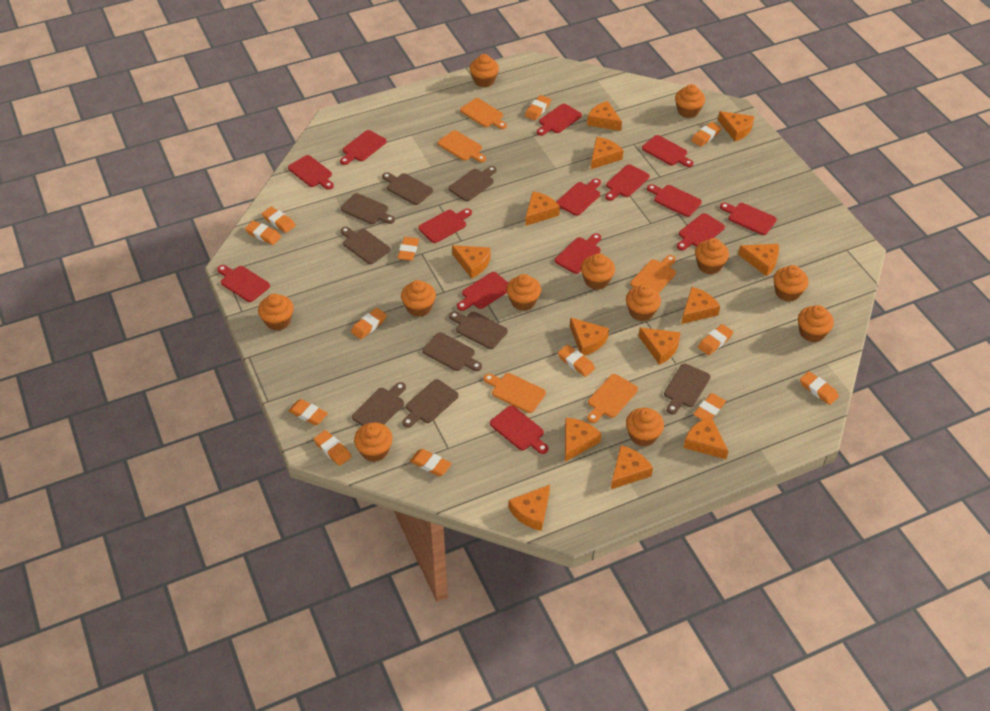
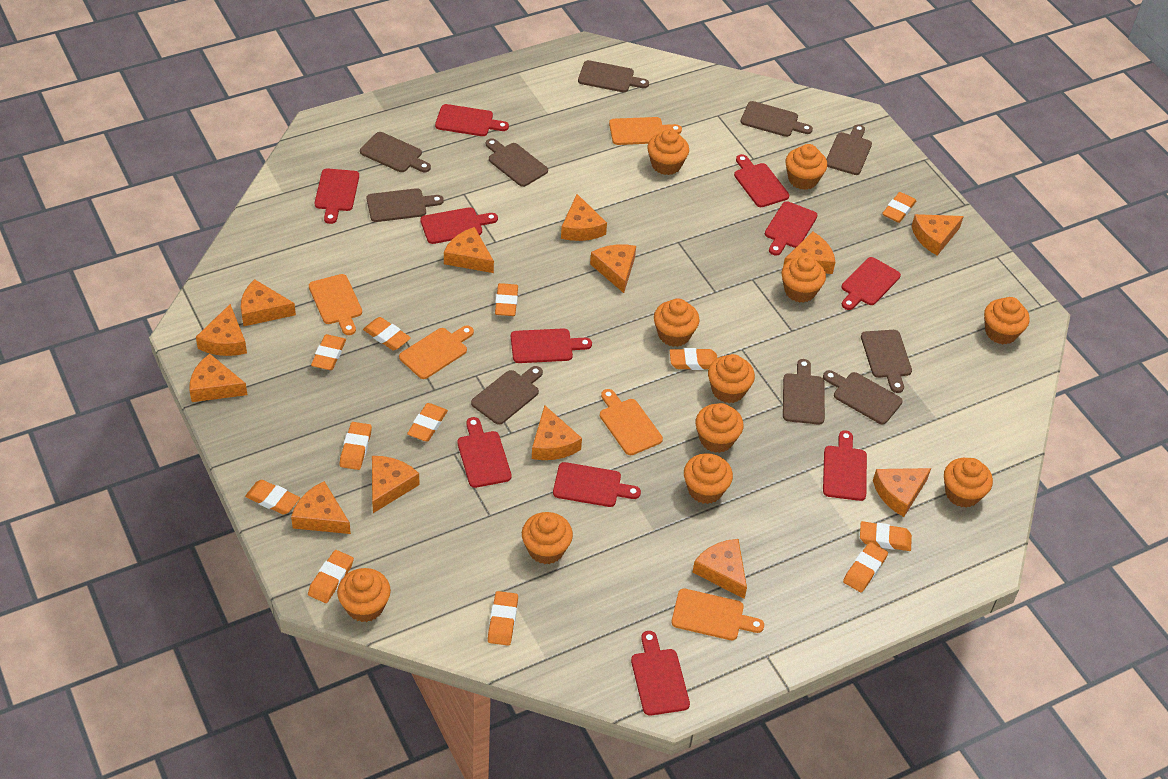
brown cutting board: [341,193,395,224] [341,227,390,264] [352,382,406,426] [382,172,433,205] [402,379,459,428] [422,332,482,371] [448,166,497,201] [449,311,508,349] [664,364,711,414] = 9 -> [360,132,431,172] [367,188,444,222] [471,366,543,425] [486,138,548,187] [578,60,649,92] [740,101,813,137] [783,359,825,425] [823,370,903,424] [826,124,872,175] [861,330,912,393] = 10
orange cupcake: [258,294,293,331] [354,423,393,462] [401,280,436,317] [470,54,499,87] [506,274,541,311] [581,253,615,290] [626,285,661,321] [626,408,664,447] [675,84,705,118] [695,238,729,274] [774,265,808,302] [798,305,834,342] = 12 -> [337,568,391,622] [522,512,573,564] [647,129,689,175] [654,298,700,347] [684,453,733,504] [695,403,744,453] [708,354,755,403] [781,255,826,303] [786,144,827,190] [944,458,993,508] [984,297,1030,345] = 11
orange eraser: [245,221,281,245] [262,207,296,233] [288,399,328,425] [314,430,351,466] [351,308,387,339] [398,237,419,261] [410,449,452,476] [525,95,551,120] [558,345,595,377] [691,122,722,147] [693,393,726,420] [698,324,733,355] [800,371,839,405] = 13 -> [245,480,300,515] [308,550,354,603] [311,334,346,370] [340,422,372,470] [363,317,411,351] [407,403,448,441] [488,591,518,646] [495,283,518,316] [669,348,717,370] [843,542,888,592] [860,521,912,551] [882,192,916,223] = 12
red cutting board: [217,265,270,302] [288,155,334,190] [340,130,387,165] [418,209,472,243] [457,272,508,311] [490,405,548,454] [537,104,582,136] [555,233,601,274] [557,178,601,216] [605,164,650,201] [642,135,693,167] [647,184,702,217] [677,213,725,250] [720,203,777,235] = 14 -> [315,168,359,224] [420,207,498,244] [435,104,509,136] [457,417,512,488] [511,328,592,363] [553,462,641,507] [631,631,690,716] [734,154,789,207] [765,201,817,256] [823,430,867,501] [841,257,901,310] = 11

